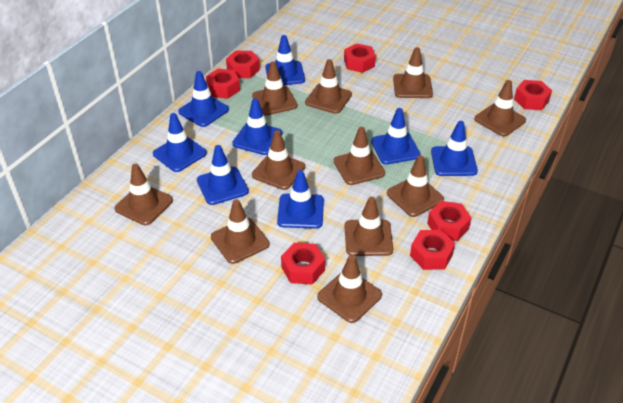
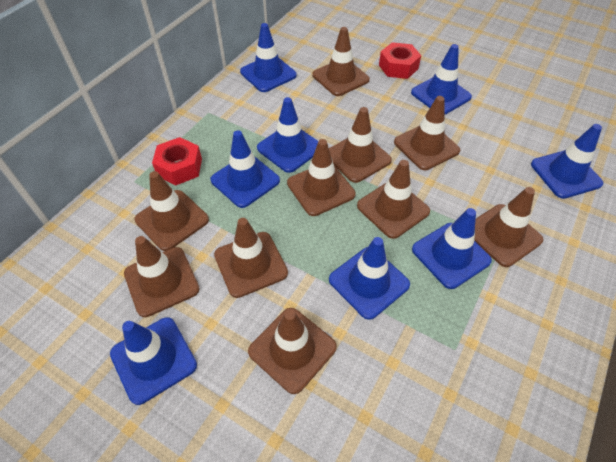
brown traffic cone: [114,164,173,225] [211,199,270,264] [252,61,298,116] [252,130,305,190] [305,59,352,114] [317,255,382,323] [334,127,385,185] [344,197,393,256] [387,155,444,217] [393,47,433,98] [474,80,526,136] = 11 -> [124,236,200,317] [134,171,209,251] [214,218,288,298] [248,308,337,394] [287,139,356,216] [313,27,370,96] [329,107,392,183] [357,160,430,239] [394,96,460,170] [474,187,543,267] = 10
red nut: [206,69,240,99] [226,51,260,78] [281,243,325,285] [344,43,376,73] [410,230,455,270] [427,201,471,241] [514,80,552,110] = 7 -> [152,137,202,185] [379,42,421,79] = 2

